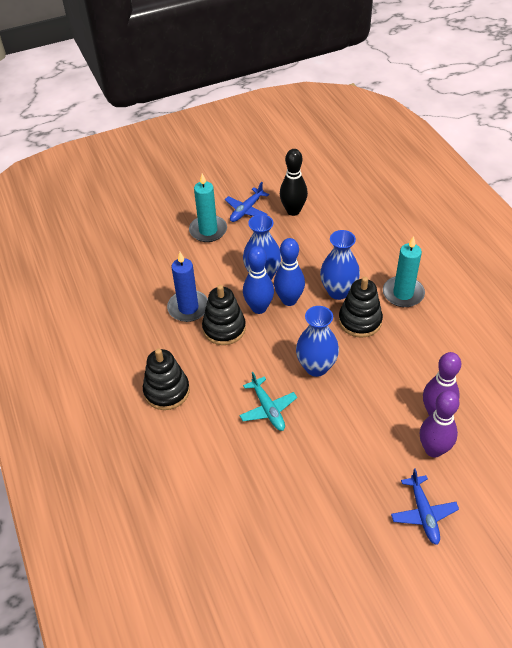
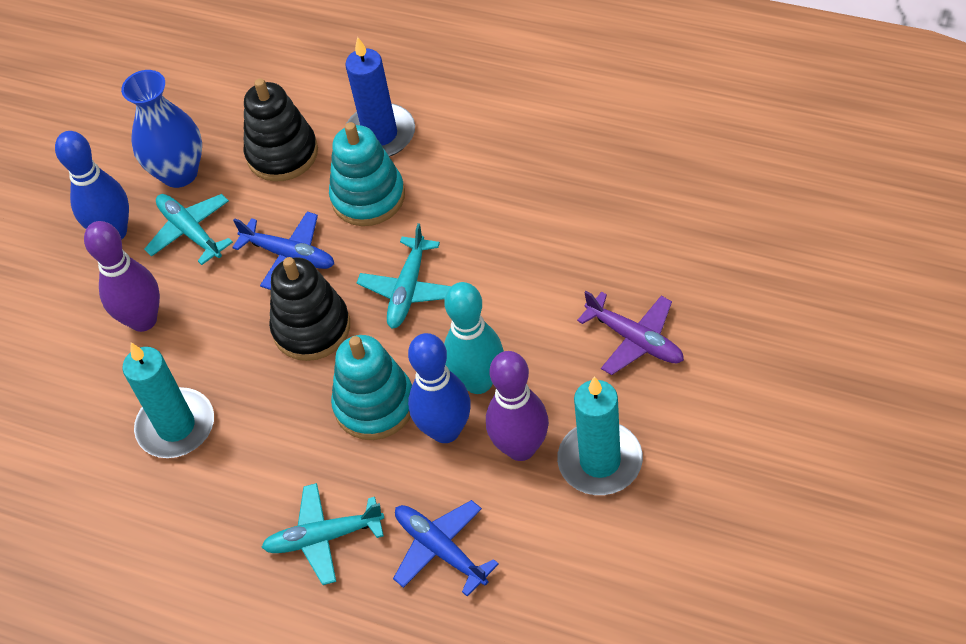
black bowling pin: [280,149,308,216] = 1 -> none = 0
black stacking toy: [143,349,190,410] [202,285,246,345] [339,277,383,338] = 3 -> [243,79,318,182] [269,257,350,361] = 2
blue vase: [243,214,282,280] [296,306,339,377] [320,230,360,300] = 3 -> [121,70,202,188] = 1
purple plane: none = 0 -> [577,291,684,375] = 1
turquoise bowling pin: none = 0 -> [444,282,504,394] = 1
turquoise plane: [239,372,297,431] = 1 -> [144,194,233,265] [261,483,384,585] [357,223,451,328] = 3
turquoise stacking toy: none = 0 -> [329,122,405,226] [331,335,412,440] = 2

